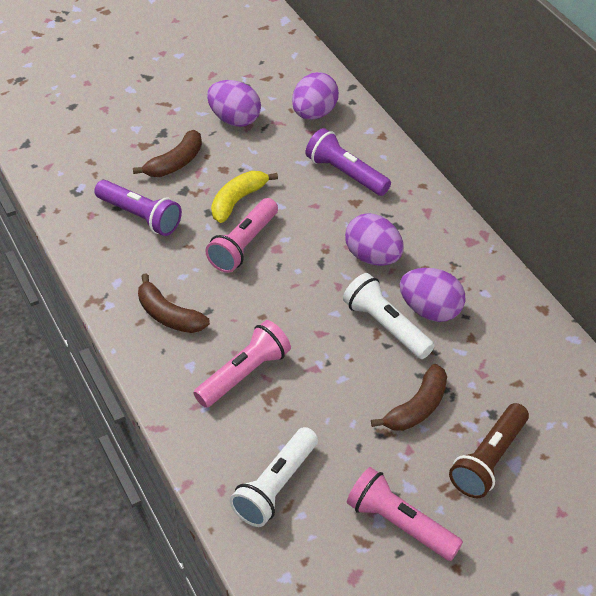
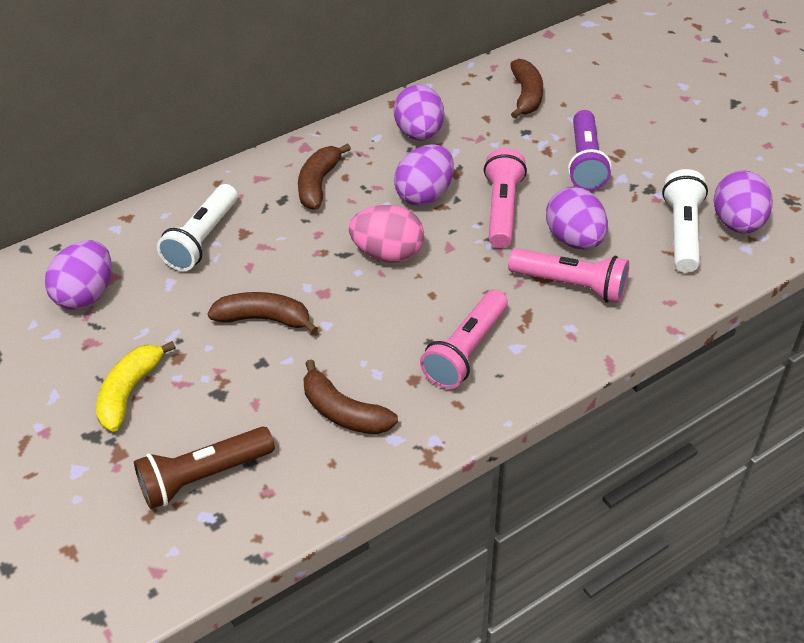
brown banana: [133,130,202,177] [138,273,210,333] [371,364,447,431] = 3 -> [208,292,318,334] [298,143,351,210] [304,359,398,435] [510,59,543,118] = 4
pink egg: none = 0 -> [349,205,424,262] = 1
purple egg: [207,80,261,127] [292,72,339,120] [345,213,404,266] [400,268,465,322] = 4 -> [45,240,112,310] [393,85,444,140] [394,144,454,206] [546,187,608,250] [714,170,773,234] = 5
purple flashlight: [94,180,182,236] [306,128,391,196] = 2 -> [568,110,612,191] = 1

